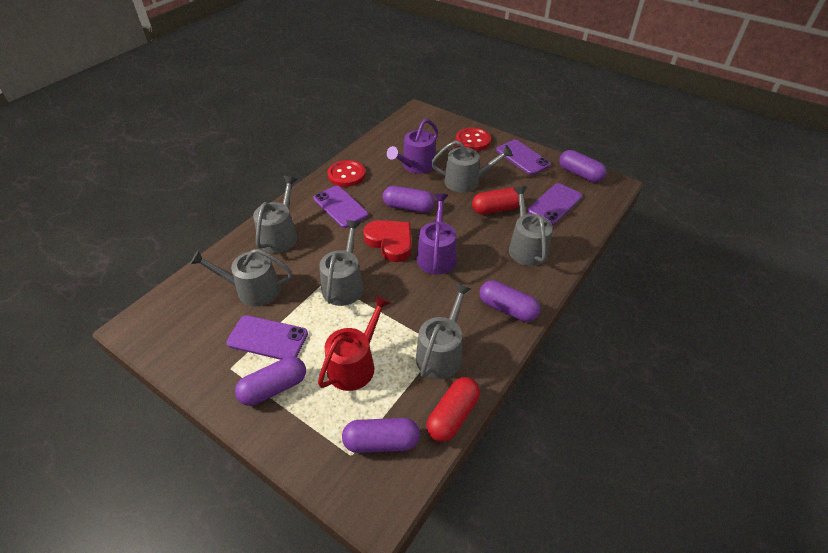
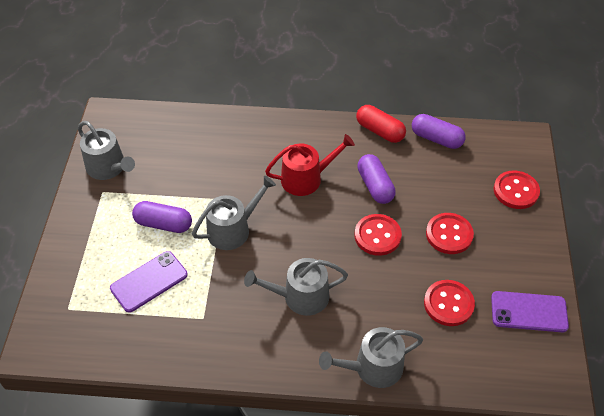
grey watering can: [190,249,292,307] [253,176,297,253] [319,220,364,306] [416,284,471,379] [431,140,513,193] [509,186,553,266] = 6 -> [78,121,135,180] [192,176,276,250] [244,258,348,316] [319,327,423,388] = 4
purple capsule: [235,357,306,406] [342,418,420,453] [383,186,435,213] [480,280,540,322] [559,150,607,182] = 5 -> [132,201,192,233] [357,154,396,204] [412,114,466,149] = 3
purple phone: [226,315,308,360] [313,186,368,228] [496,140,551,175] [527,183,582,225] = 4 -> [110,251,188,313] [491,291,569,333] = 2
purple watering can: [387,119,438,174] [417,193,457,275] = 2 -> none = 0
red button: [327,160,366,187] [456,128,491,151] = 2 -> [355,214,402,256] [424,280,475,326] [426,213,474,254] [494,170,540,209] = 4
red capsule: [426,377,480,442] [472,187,524,215] = 2 -> [356,105,406,143] = 1
red heart: [363,220,412,262] = 1 -> none = 0

